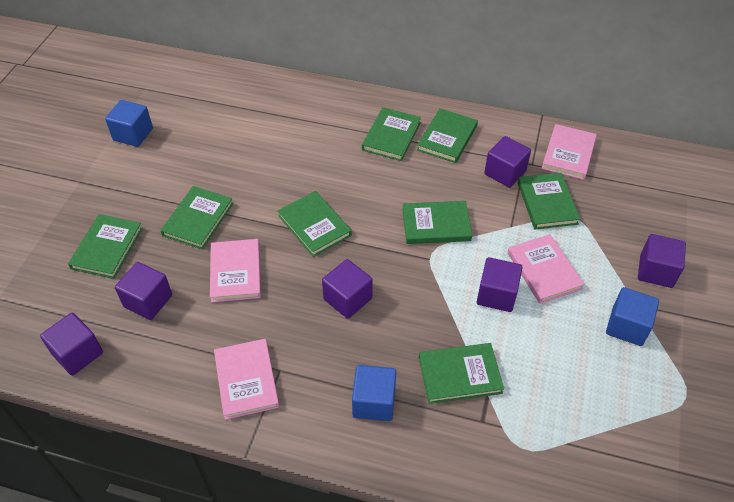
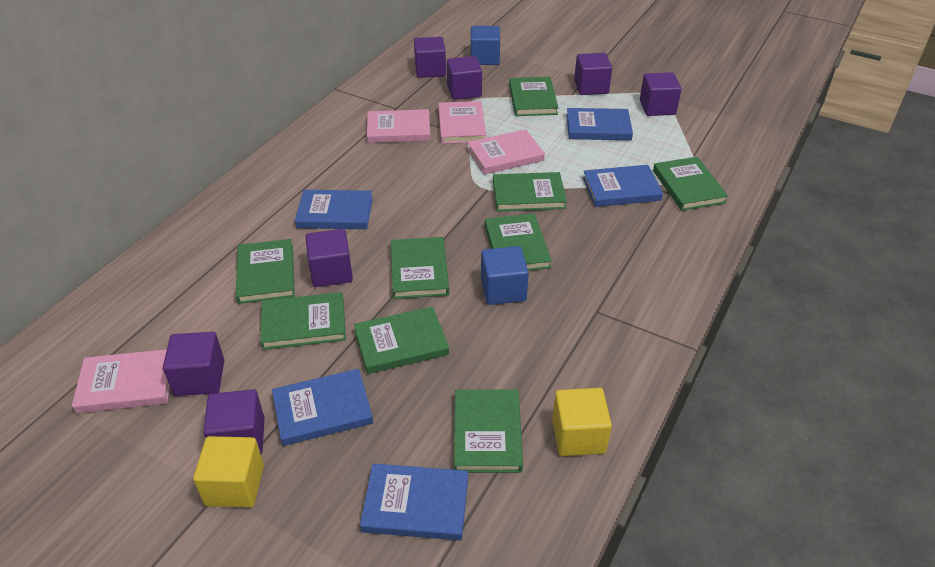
blue book: none = 0 -> [272,369,373,446] [295,190,373,229] [360,464,468,540] [567,108,633,140] [583,165,663,207] = 5
blue cube: [105,100,153,147] [352,365,396,421] [606,287,659,346] = 3 -> [471,26,500,65] [481,246,529,305] = 2
green book: [68,214,143,279] [160,186,233,250] [278,191,352,257] [362,107,421,161] [402,201,472,244] [417,108,478,163] [419,343,504,404] [518,173,580,229] = 8 -> [236,239,295,304] [260,292,346,350] [354,306,449,374] [391,237,449,299] [454,389,523,473] [485,213,552,271] [493,172,567,212] [509,77,558,116] [653,157,728,211] = 9
purple cube: [40,313,103,376] [115,262,172,320] [322,259,373,319] [477,257,522,312] [484,136,531,188] [638,234,686,288] = 6 -> [163,332,224,396] [203,389,265,454] [306,229,353,287] [414,37,446,78] [447,56,482,100] [574,53,612,95] [640,72,681,116] = 7
yellow cube: none = 0 -> [193,436,264,507] [552,388,612,456] = 2

